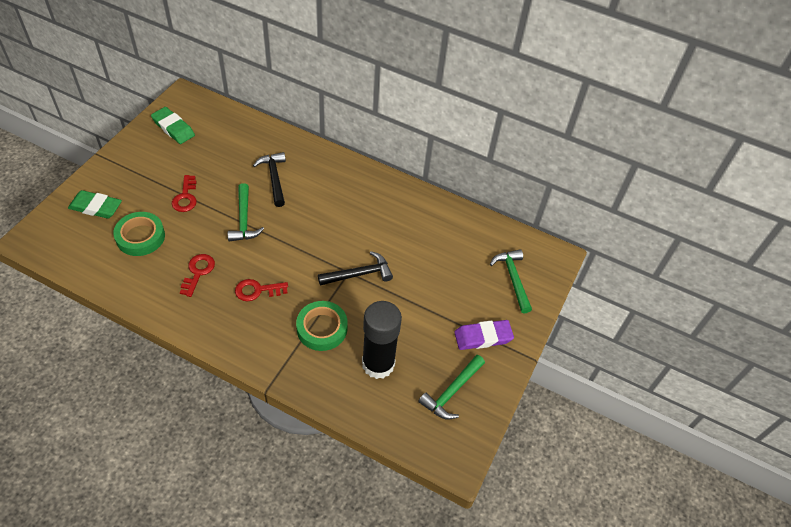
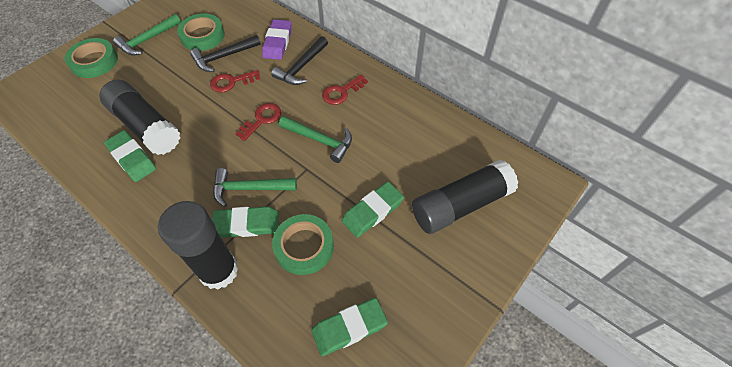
black glue stick: [362,301,402,379] = 1 -> [100,80,180,155] [158,201,238,290] [412,159,519,234] = 3
green eraser: [68,190,122,219] [151,107,195,144] = 2 -> [104,130,156,182] [212,207,279,237] [311,298,388,356] [342,182,404,238] = 4
green tape: [113,212,165,256] [296,301,348,351] = 2 -> [65,38,118,78] [177,14,225,51] [272,214,334,275] = 3

